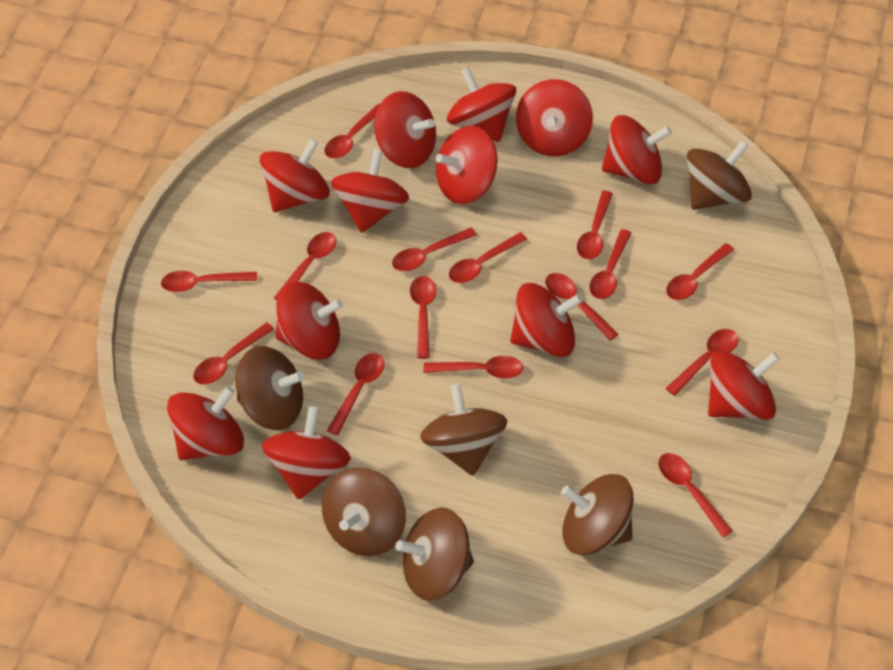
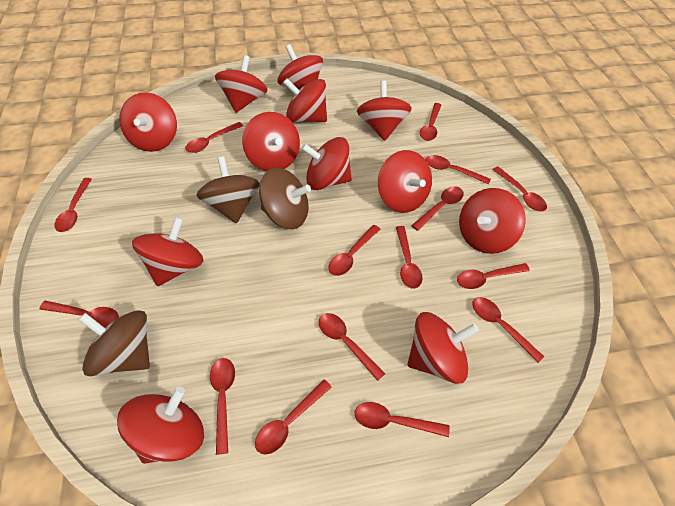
brown spinning top: [235,346,304,430] [322,467,406,556] [396,507,474,601] [420,384,508,476] [561,474,633,555] [687,141,752,210] = 6 -> [78,310,150,376] [196,156,260,224] [259,168,311,229] = 3

